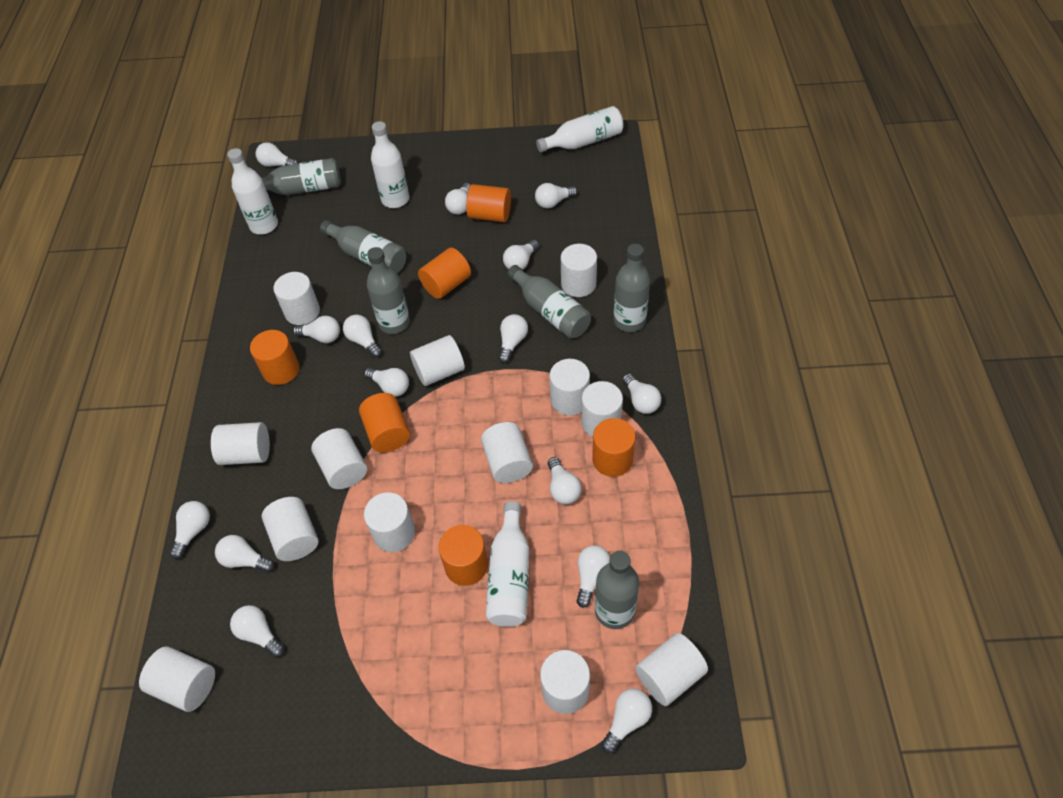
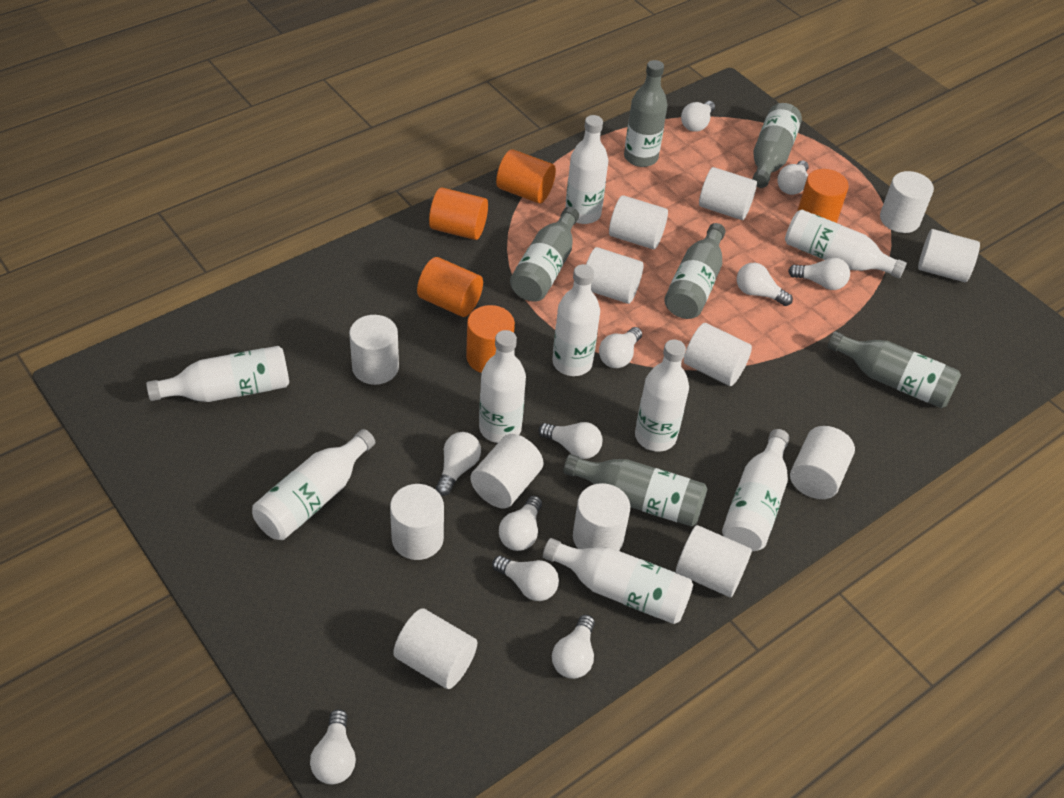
orange cylinder: [250,330,299,385] [359,393,410,452] [418,248,471,299] [439,525,488,586] [466,184,511,222] [592,418,636,477] = 6 -> [417,257,483,317] [429,187,488,240] [466,305,515,373] [496,149,556,203] [797,169,849,223] = 5
white bottle: [227,148,278,234] [371,121,409,208] [486,501,529,627] [536,106,624,152] = 4 -> [146,346,289,402] [252,429,375,540] [479,330,526,443] [543,538,693,624] [552,264,600,376] [565,115,608,224] [635,340,689,452] [722,429,790,551] [785,210,907,279] = 9
white light bulb: [170,501,210,559] [215,535,274,572] [230,605,284,657] [256,142,298,167] [293,316,340,343] [343,315,382,357] [364,368,409,397] [445,183,471,215] [498,314,528,363] [503,240,539,270] [535,183,577,208] [548,457,581,504] [576,545,610,608] [601,688,652,753] [622,374,661,414] = 15 -> [310,709,356,784] [436,432,481,496] [492,556,559,601] [499,496,542,551] [538,422,602,459] [552,615,595,679] [599,327,642,368] [681,101,715,132] [737,263,793,306] [777,160,809,195] [788,257,850,290] = 11

